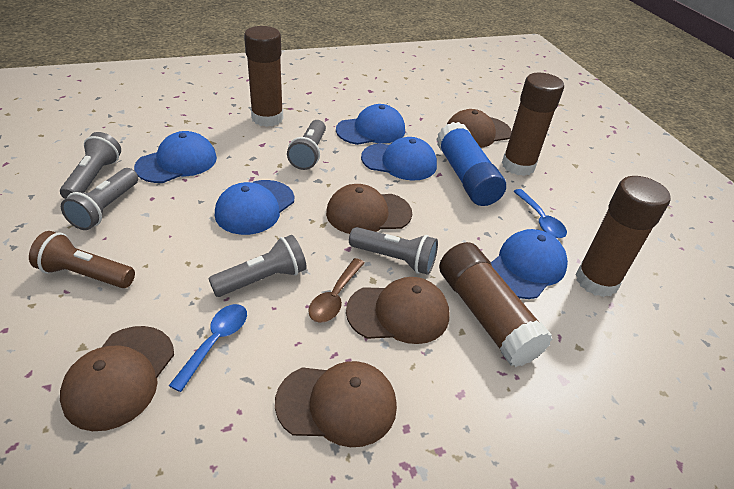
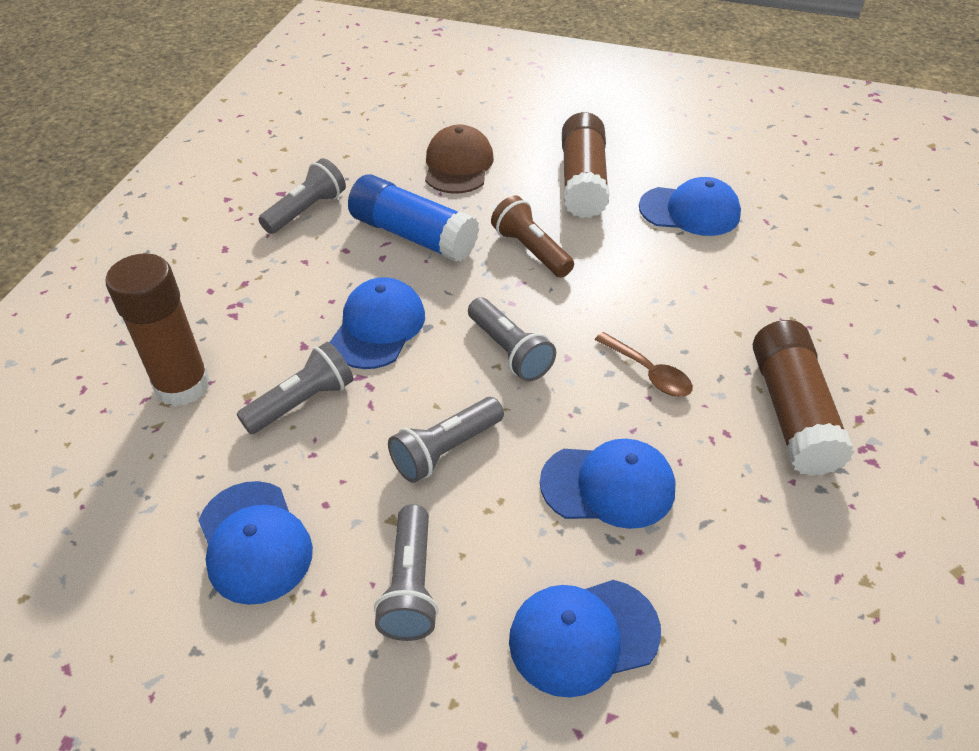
blue spoon: [169,304,247,392] [513,189,567,238] = 2 -> none = 0
brown cap: [60,326,174,431] [275,361,397,447] [326,184,412,234] [346,277,450,344] [447,109,512,148] = 5 -> [425,124,494,194] = 1
brown glue stick: [244,26,283,127] [439,242,552,367] [502,73,564,176] [575,176,671,297] = 4 -> [105,253,210,407] [562,112,609,218] [753,320,854,476] = 3

